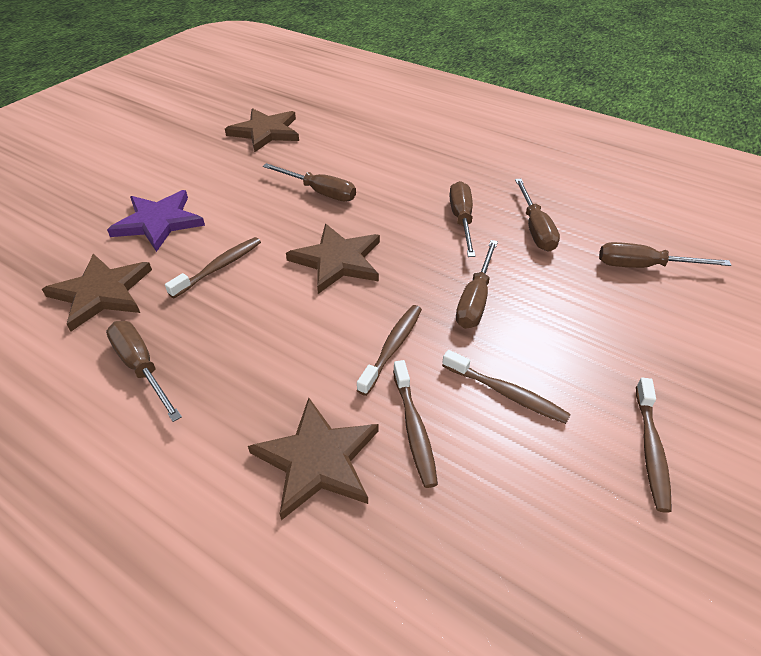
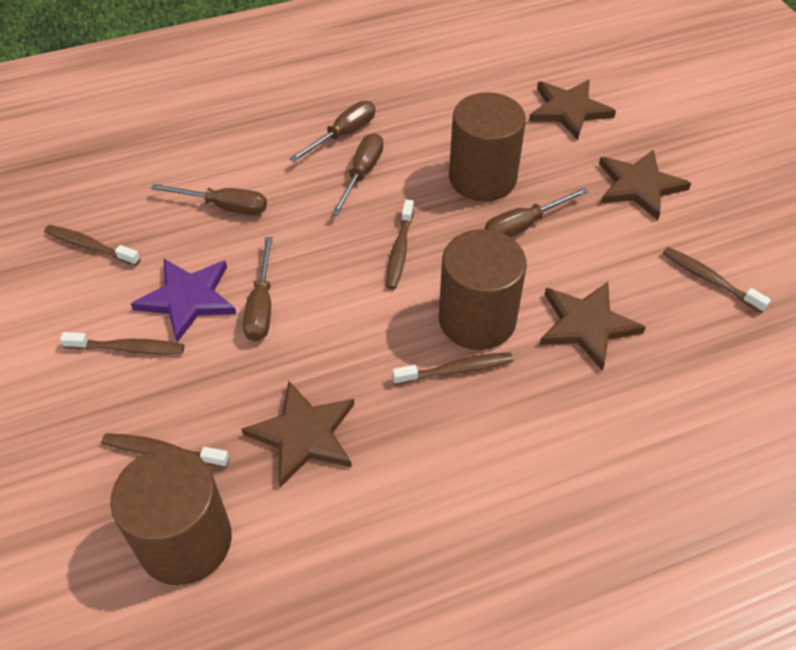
brown cylinder: none = 0 -> [110,448,232,585] [439,229,527,350] [449,92,526,201] = 3
brown screwdriver: [106,321,182,422] [263,163,356,202] [449,181,476,257] [456,240,498,329] [515,179,560,252] [599,242,731,268] = 6 -> [151,184,267,215] [243,237,273,341] [289,101,375,162] [332,133,383,215] [484,188,588,237] = 5
brown toothbrush: [165,237,261,298] [357,305,422,396] [393,360,438,488] [442,350,571,424] [636,378,672,513] = 5 -> [44,225,140,266] [60,332,184,355] [102,433,229,468] [386,200,414,289] [392,352,513,385] [663,247,771,313] = 6

